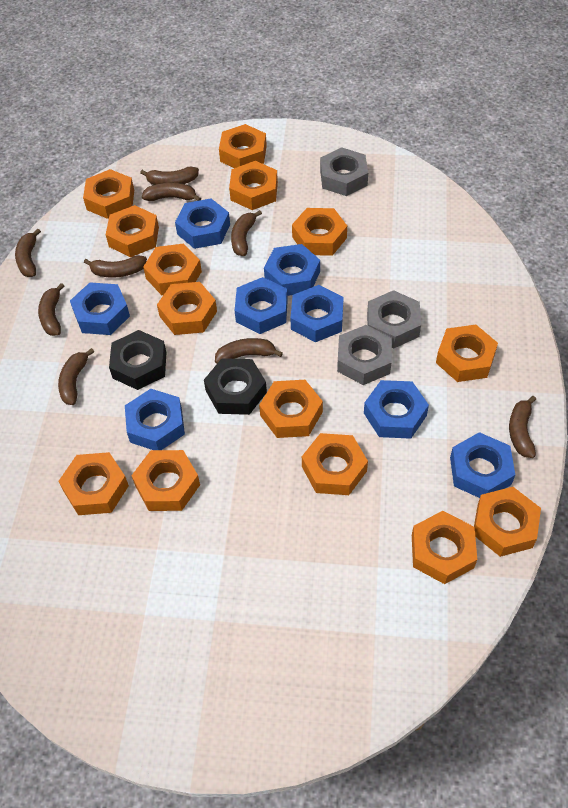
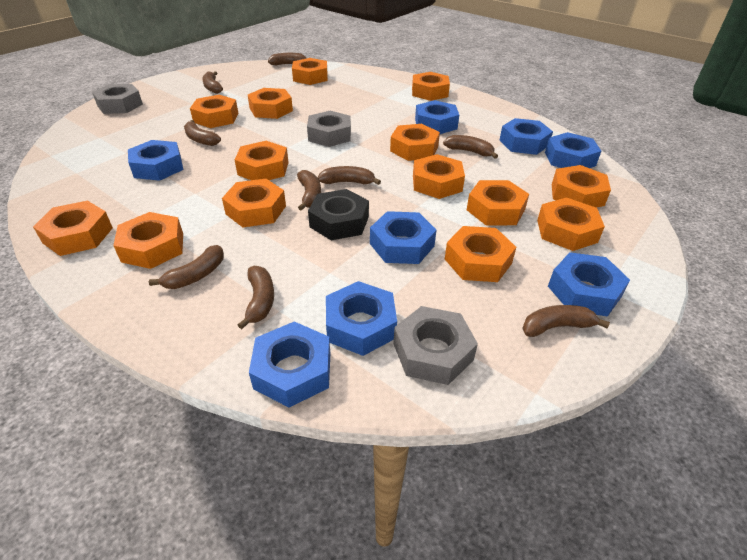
black nut: [109,330,167,390] [204,358,267,415] = 2 -> [308,189,369,240] = 1

